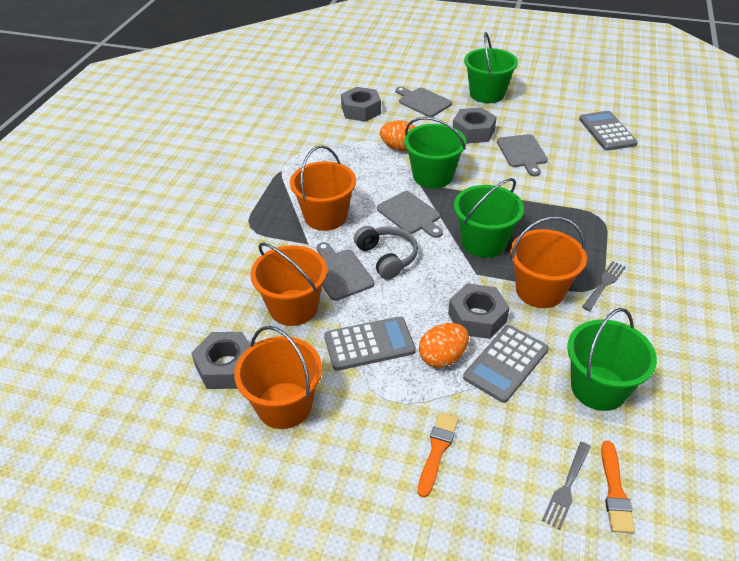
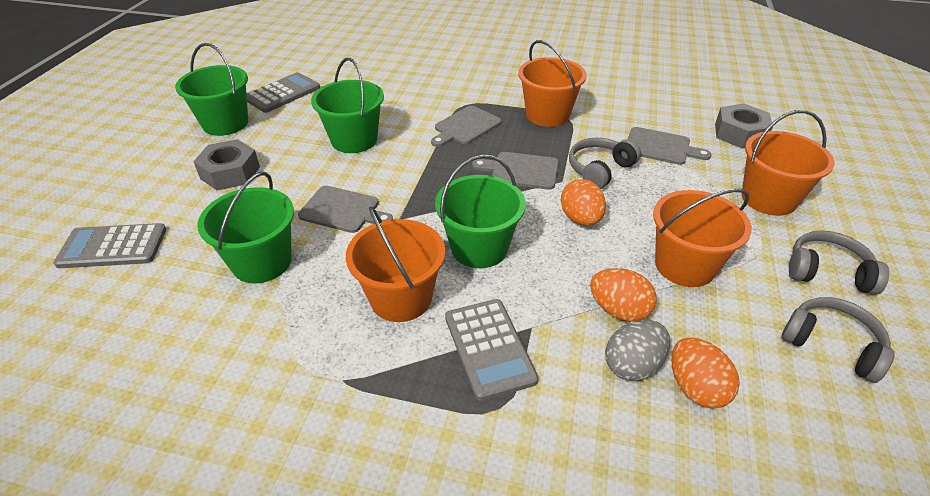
grey egg: none = 0 -> [605,320,670,381] = 1
grey fork: [542,442,591,530] [582,261,626,311] = 2 -> none = 0
grey headphones: [354,226,418,280] = 1 -> [569,138,641,189] [782,297,895,383] [789,231,889,295] = 3
grey nut: [191,332,250,389] [341,87,381,122] [448,283,510,339] [453,107,497,144] = 4 -> [193,139,260,190] [715,103,773,149] = 2
orange brush: [418,413,458,498] [601,441,635,533] = 2 -> none = 0
orange egg: [380,120,415,151] [419,323,469,368] = 2 -> [561,179,606,226] [590,268,657,322] [671,337,740,408] = 3

